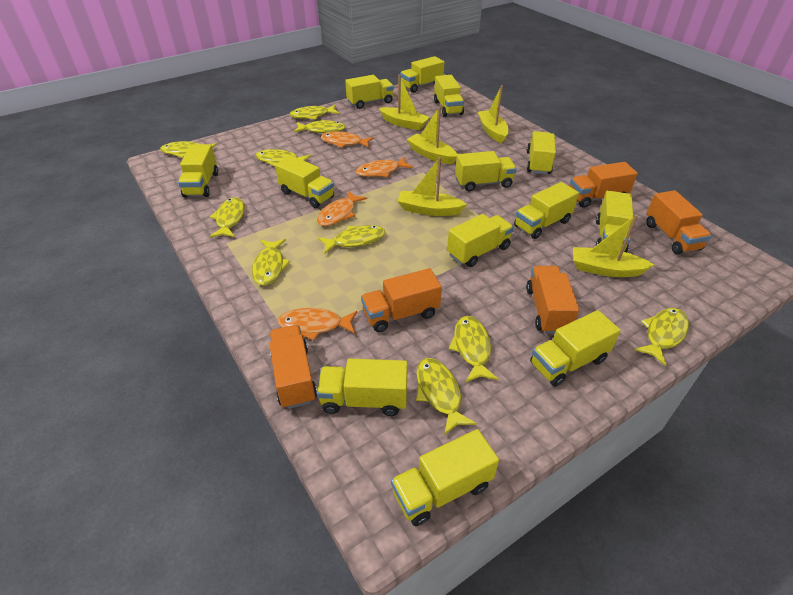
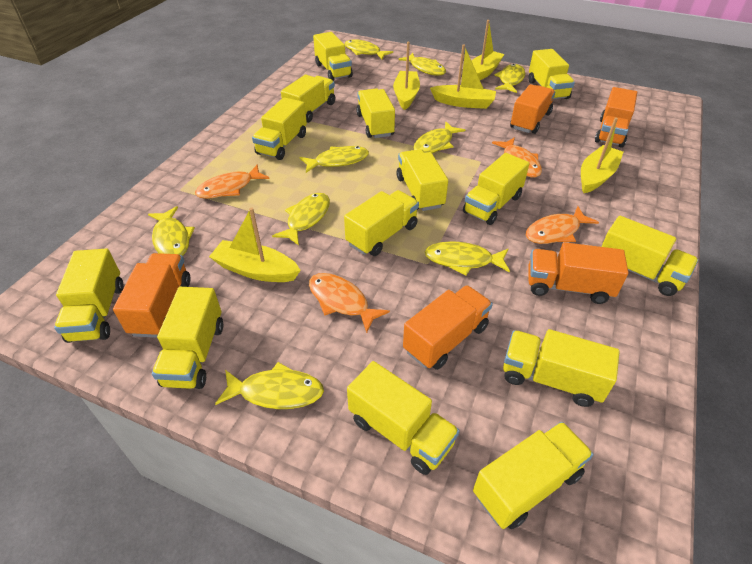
yellow fish: [160,141,217,158] [210,197,245,238] [252,239,291,286] [255,149,311,167] [289,105,339,119] [294,120,345,133] [318,225,385,253] [416,358,477,435] [449,316,498,382] [635,308,689,366] = 10 -> [148,206,195,256] [215,362,324,409] [272,193,330,246] [299,146,369,173] [344,39,393,59] [398,53,446,75] [413,122,465,153] [425,241,510,275] [494,64,525,93] = 9
yellow truck: [178,144,218,197] [275,155,334,208] [316,359,408,416] [345,75,394,109] [391,429,499,526] [400,56,444,93] [434,75,464,117] [447,214,514,267] [455,151,517,191] [514,182,579,239] [527,131,556,174] [530,310,621,387] [596,191,634,252] = 13 -> [54,249,124,343] [152,287,223,389] [252,97,307,160] [281,75,335,123] [313,32,353,81] [344,190,419,256] [347,361,460,475] [356,89,395,138] [396,149,448,211] [463,153,530,225] [473,422,593,529] [503,329,620,407] [529,49,575,99] [601,216,698,296] = 14

